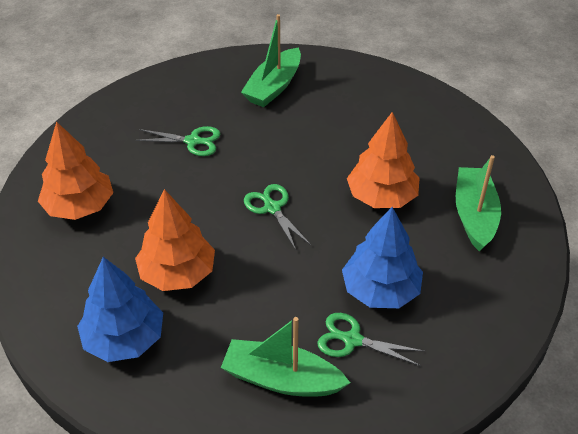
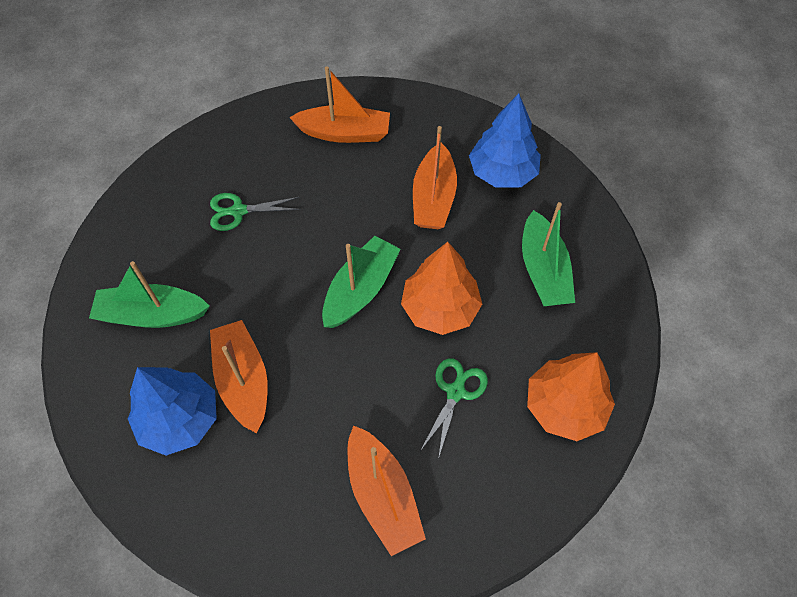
green scissors: [135,126,221,156] [244,184,311,250] [317,313,425,366] = 3 -> [210,193,301,231] [420,358,488,459] = 2
orange boat: none = 0 -> [210,320,268,433] [289,66,390,143] [348,425,426,556] [413,126,457,229] = 4
orange tree: [38,121,113,220] [135,189,215,291] [347,112,420,208] = 3 -> [401,242,482,335] [527,352,615,441] = 2

